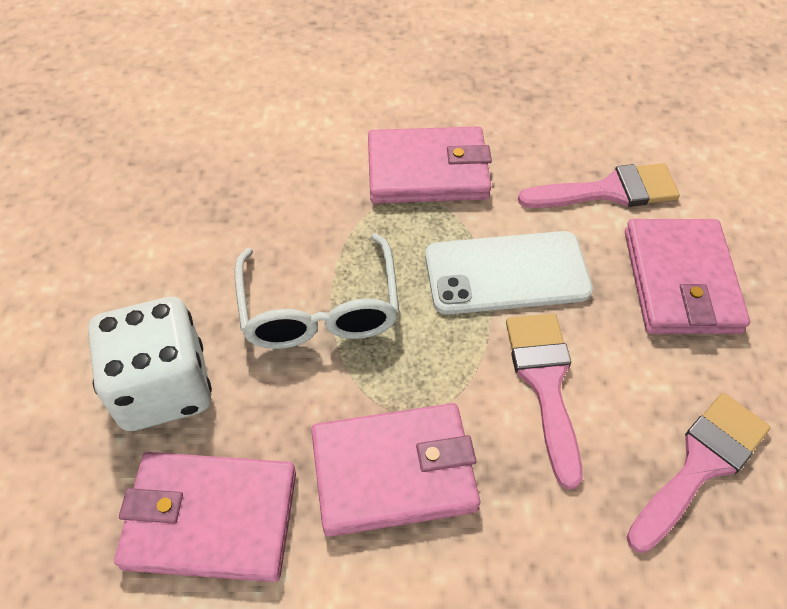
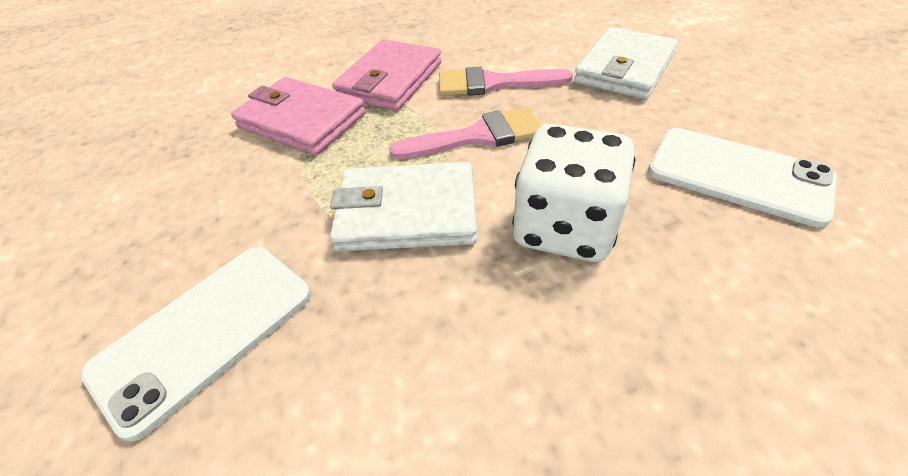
pink brush: [506,314,583,490] [518,163,680,208] [627,393,771,553] = 3 -> [389,107,541,159] [439,67,573,96] = 2
pink wallet: [114,452,296,582] [311,403,480,537] [368,126,492,203] [625,219,750,334] = 4 -> [231,77,366,155] [332,39,441,111] = 2
white glasses: [235,233,399,349] = 1 -> none = 0
white phone: [425,231,593,315] = 1 -> [81,247,311,441] [648,128,837,227] = 2
white wallet: none = 0 -> [330,162,477,252] [574,27,678,99] = 2

